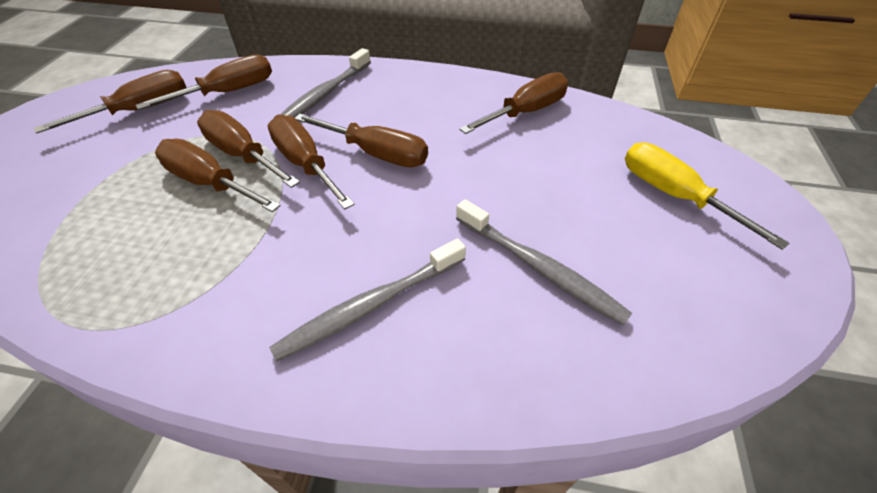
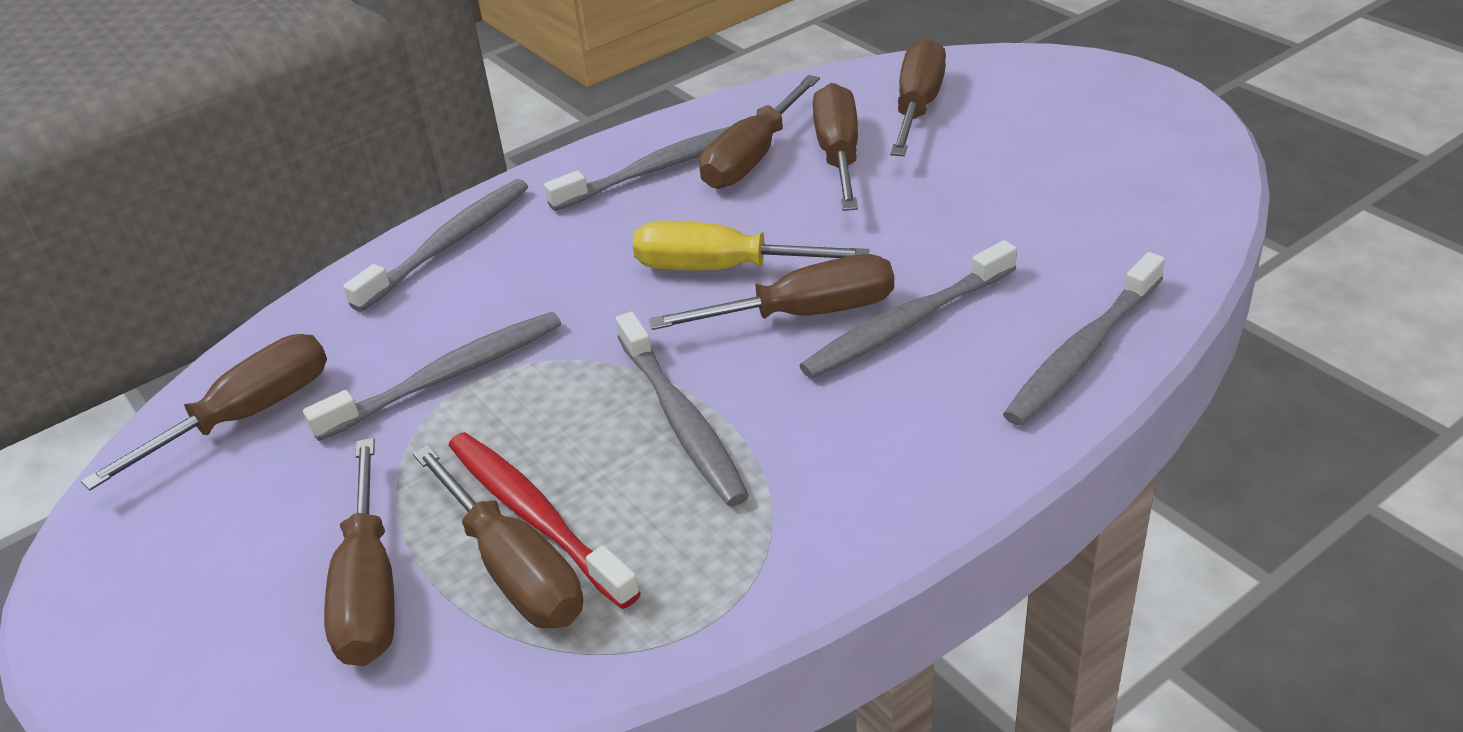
grey toothbrush: [269,239,466,362] [280,48,371,118] [456,199,632,326] = 3 -> [303,312,561,441] [343,179,528,312] [544,127,729,211] [616,311,749,506] [799,240,1017,379] [1003,252,1165,426] = 6
red toothbrush: none = 0 -> [448,432,641,609] = 1

